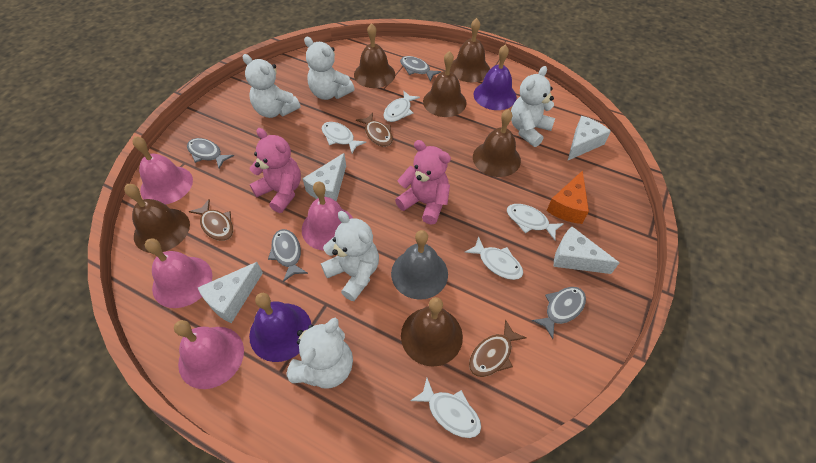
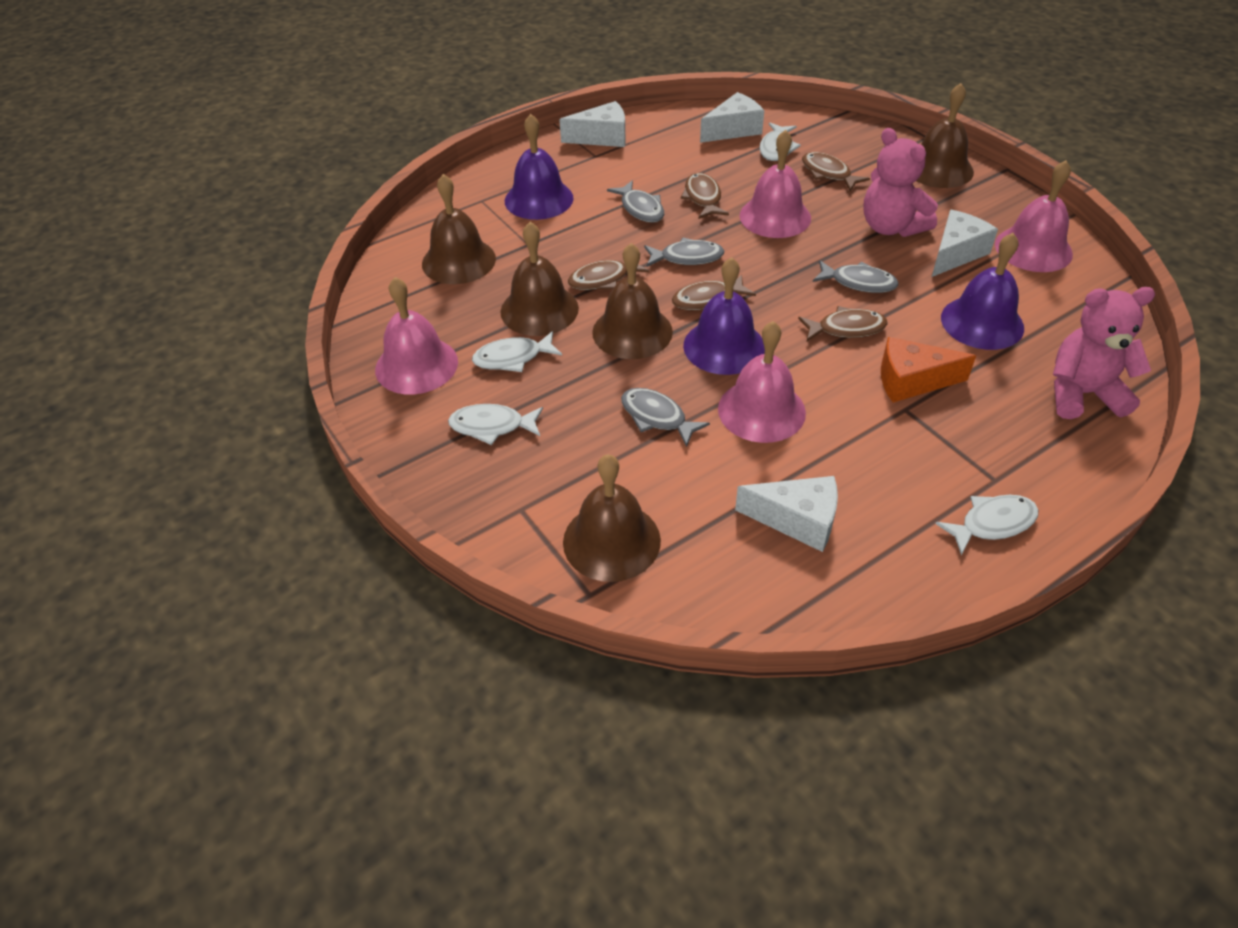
brown bell: [124,184,190,253] [354,23,395,88] [401,297,463,367] [423,51,467,117] [450,18,490,82] [473,109,521,177] = 6 -> [422,174,496,284] [500,222,579,336] [563,454,661,582] [592,243,673,359] [916,83,974,188] = 5
brown fish: [189,199,233,241] [356,113,393,147] [469,319,527,377] = 3 -> [568,260,649,290] [672,274,756,311] [680,173,729,219] [798,306,887,341] [802,152,870,191] = 5
grey bell: [391,230,448,300] = 1 -> none = 0
purple bell: [249,293,312,362] [473,45,517,110] = 2 -> [505,114,574,220] [683,257,765,375] [941,233,1024,350] = 3
white fish: [322,122,366,153] [384,91,420,122] [410,378,481,438] [464,236,523,280] [507,204,564,240] = 5 -> [448,404,543,445] [472,331,562,372] [759,123,801,161] [935,495,1038,556] = 4
white teddy bear: [243,54,301,118] [286,318,353,389] [304,37,355,100] [321,211,379,301] [511,66,555,147] = 5 -> none = 0

